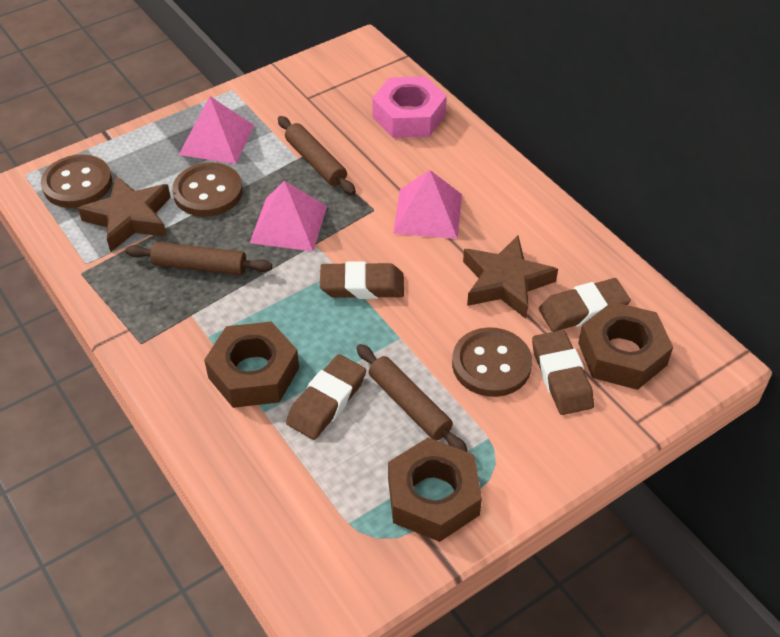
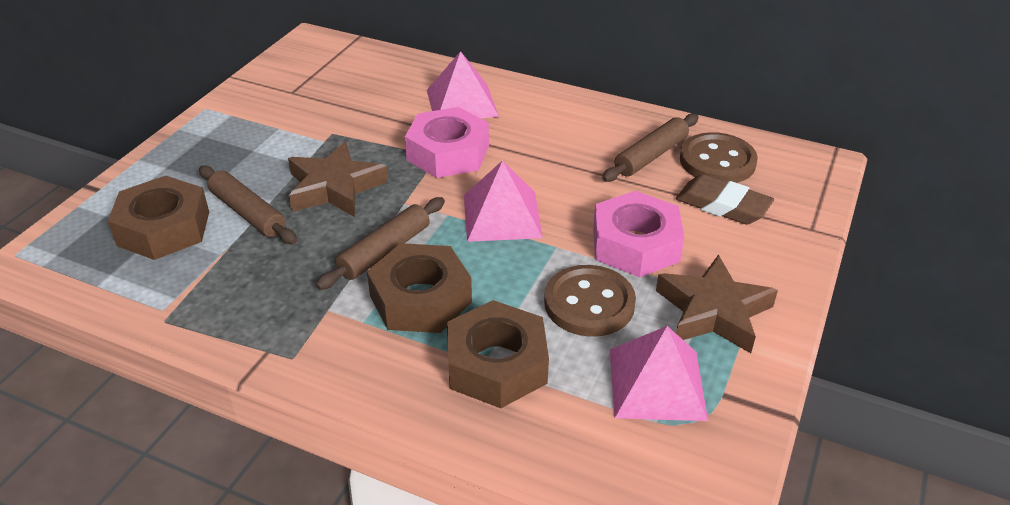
brown button: [41,154,112,208] [172,162,243,217] [452,327,532,397] = 3 -> [544,265,636,337] [680,132,758,183] = 2
brown eraser: [286,354,366,440] [320,261,404,299] [532,330,594,415] [539,278,631,332] = 4 -> [676,174,774,225] = 1
pink nut: [372,76,447,138] = 1 -> [405,107,489,178] [593,191,684,278] = 2

